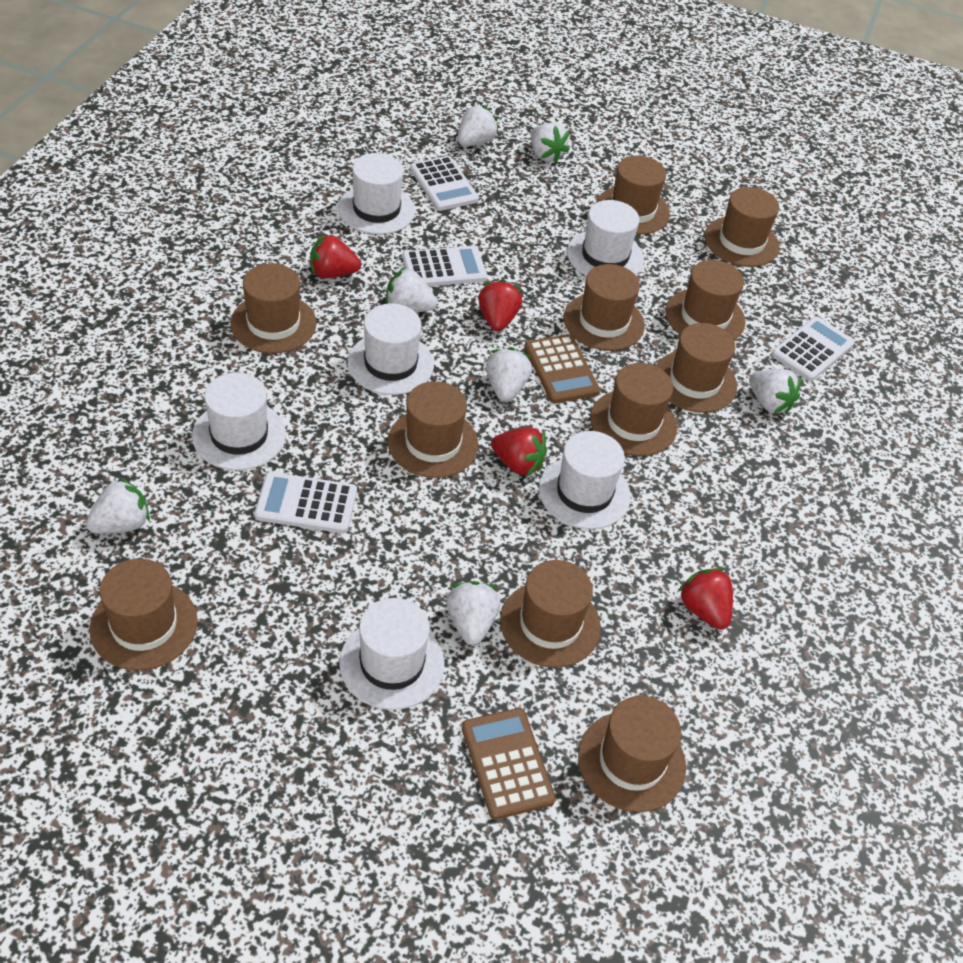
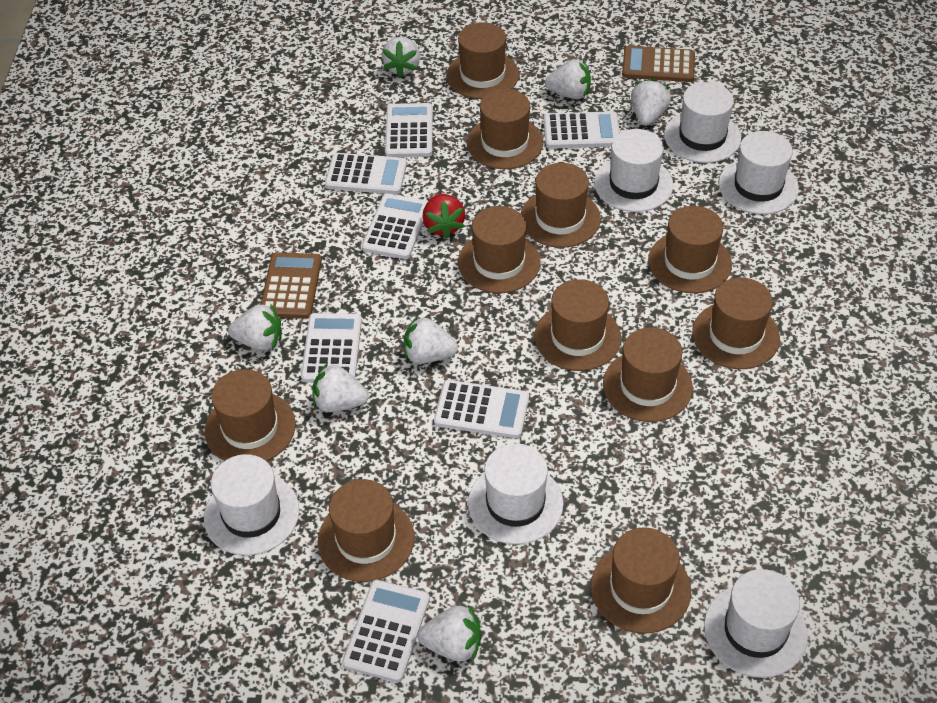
red strawberry: [310,234,361,278] [478,279,522,331] [491,427,547,476] [678,568,733,630] = 4 -> [422,194,465,239] = 1
white calculator: [254,472,357,533] [402,246,487,286] [410,156,479,211] [771,317,855,381] = 4 -> [301,313,362,383] [325,153,407,194] [342,580,430,682] [362,193,428,259] [385,103,433,157] [434,380,529,438] [544,111,620,148] = 7

